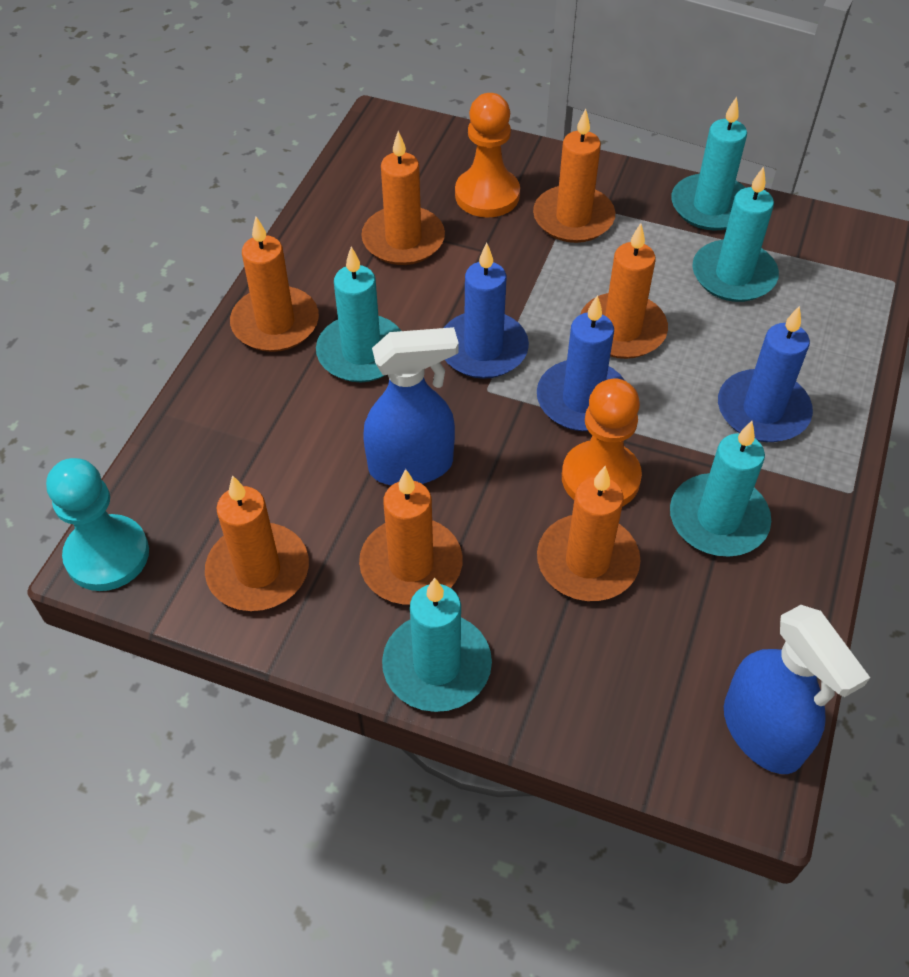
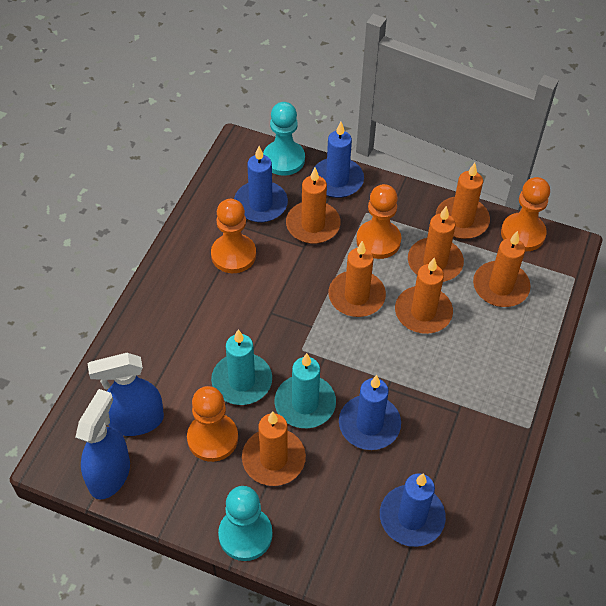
blue candle: [444,243,529,379] [537,295,625,431] [718,306,813,442] = 3 -> [234,146,288,222] [312,122,364,198] [339,375,401,450] [380,473,446,547] = 4
orange pawn: [455,93,520,217] [562,378,642,507] = 2 -> [187,386,238,462] [211,199,256,273] [356,184,401,259] [501,177,550,251] = 4
turquoise candle: [316,246,401,382] [382,578,492,712] [670,421,771,557] [671,97,747,231] [692,166,779,302] = 5 -> [211,329,272,405] [274,353,336,428] = 2
turquoise pawn: [46,458,149,591] = 1 -> [218,486,272,561] [263,102,305,176] = 2

